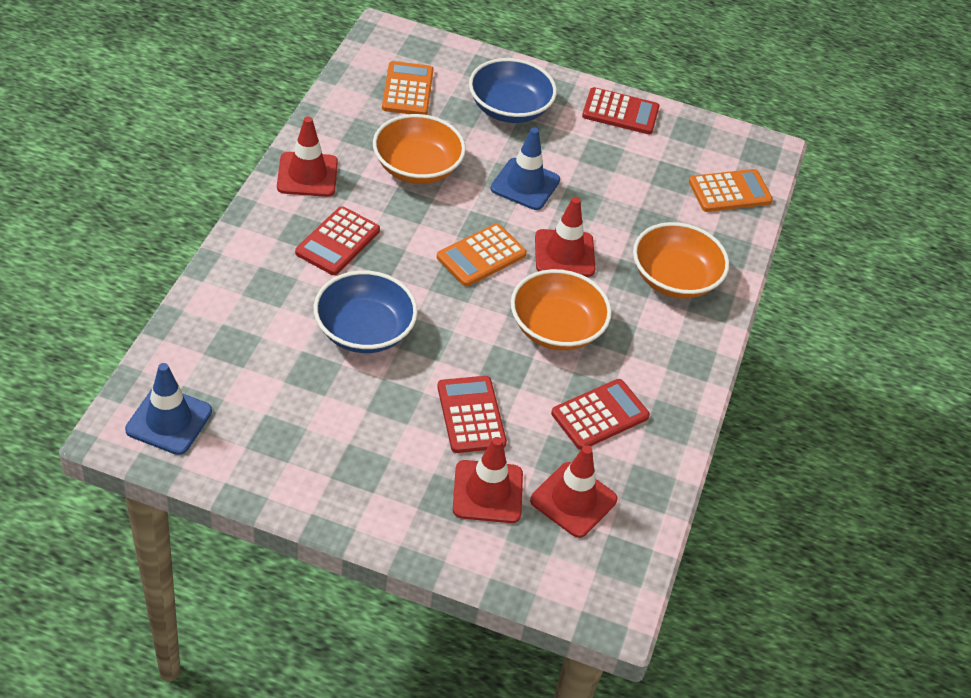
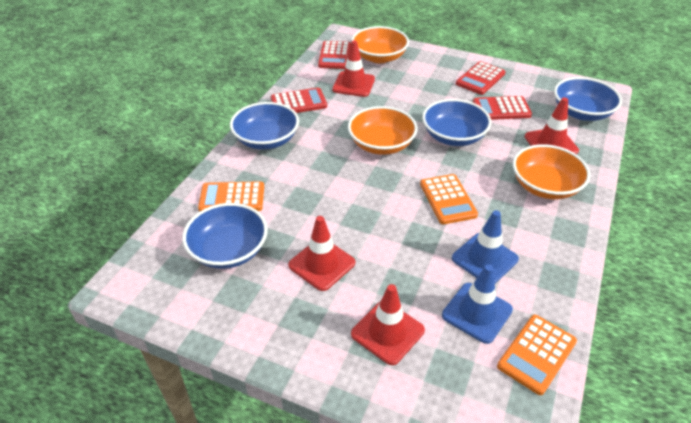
blue bowl: [314,270,418,353] [469,58,557,123] = 2 -> [182,203,268,269] [230,102,299,150] [422,99,491,146] [554,77,622,121] = 4

